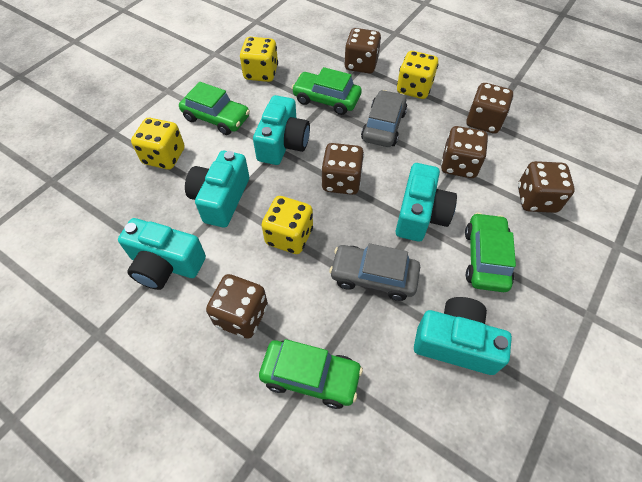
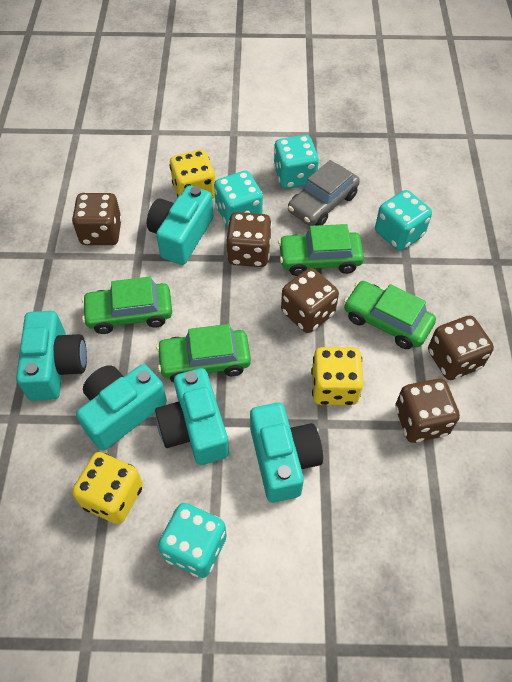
brown dice: [206,274,268,339] [321,143,364,195] [344,28,381,74] [441,126,488,178] [466,83,513,133] [518,161,575,213] = 6 -> [72,193,122,245] [226,212,272,267] [281,268,339,333] [395,378,460,443] [428,315,494,380] = 5
grey car: [329,243,420,301] [361,90,407,147] = 2 -> [288,160,360,226] = 1
turquoise dice: none = 0 -> [158,503,227,578] [214,171,263,227] [274,135,319,189] [375,190,432,251] = 4
yellow dice: [131,118,185,169] [240,37,278,82] [261,196,313,254] [397,51,439,99] = 4 -> [72,452,143,524] [170,150,215,199] [311,347,364,405] = 3

